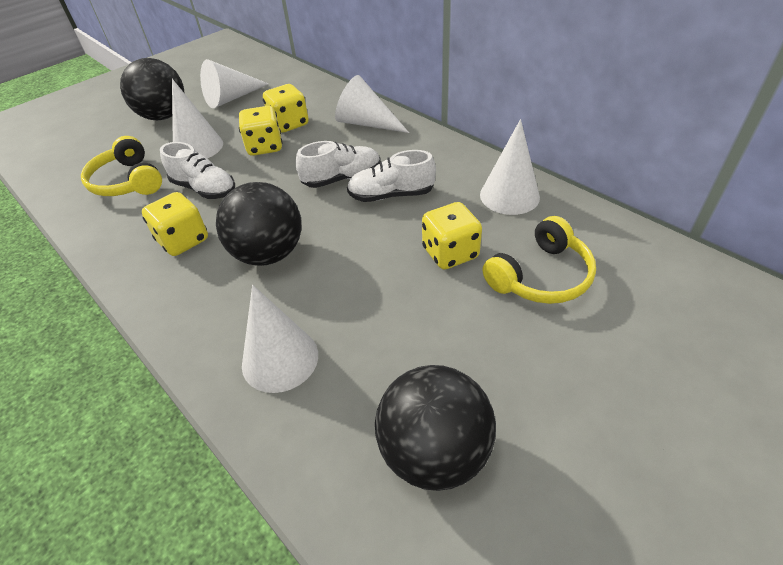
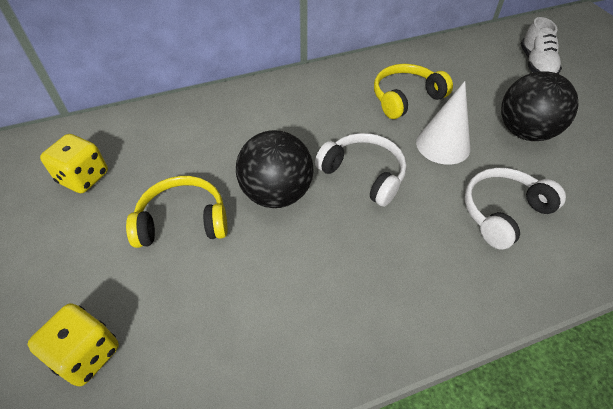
black ball: [120,58,184,120] [216,182,302,266] [375,365,496,491] = 3 -> [236,130,313,208] [501,71,579,141] = 2
white cone: [172,79,223,158] [200,59,268,108] [242,285,318,393] [335,75,409,133] [480,119,540,215] = 5 -> [416,81,470,165] = 1
white headphones: none = 0 -> [315,133,407,207] [464,168,566,250] = 2
white shoe: [160,142,235,199] [296,141,381,188] [347,150,436,202] = 3 -> [520,17,562,74] = 1
yellow dice: [142,192,208,256] [239,106,283,156] [263,84,309,133] [422,202,482,270] = 4 -> [28,303,119,386] [40,134,108,193] = 2

